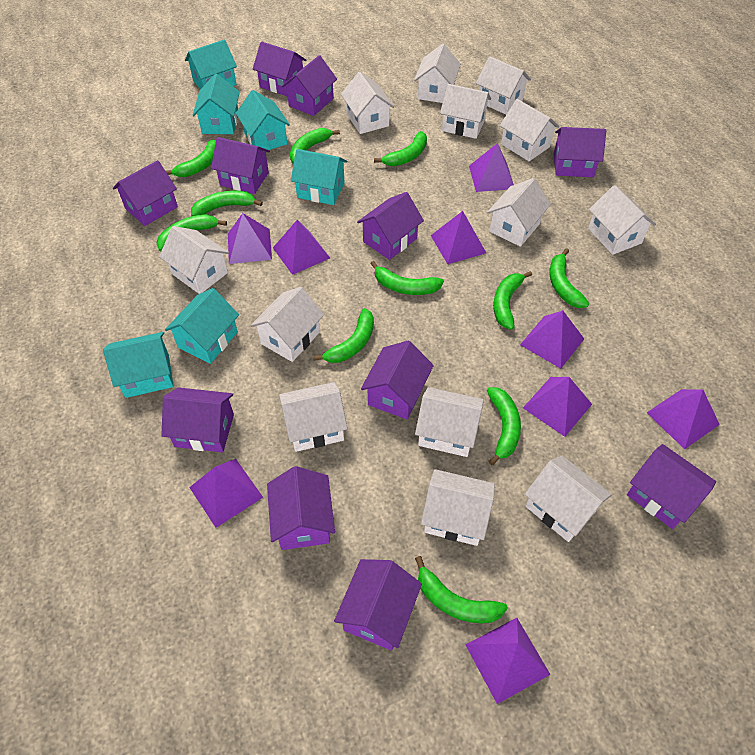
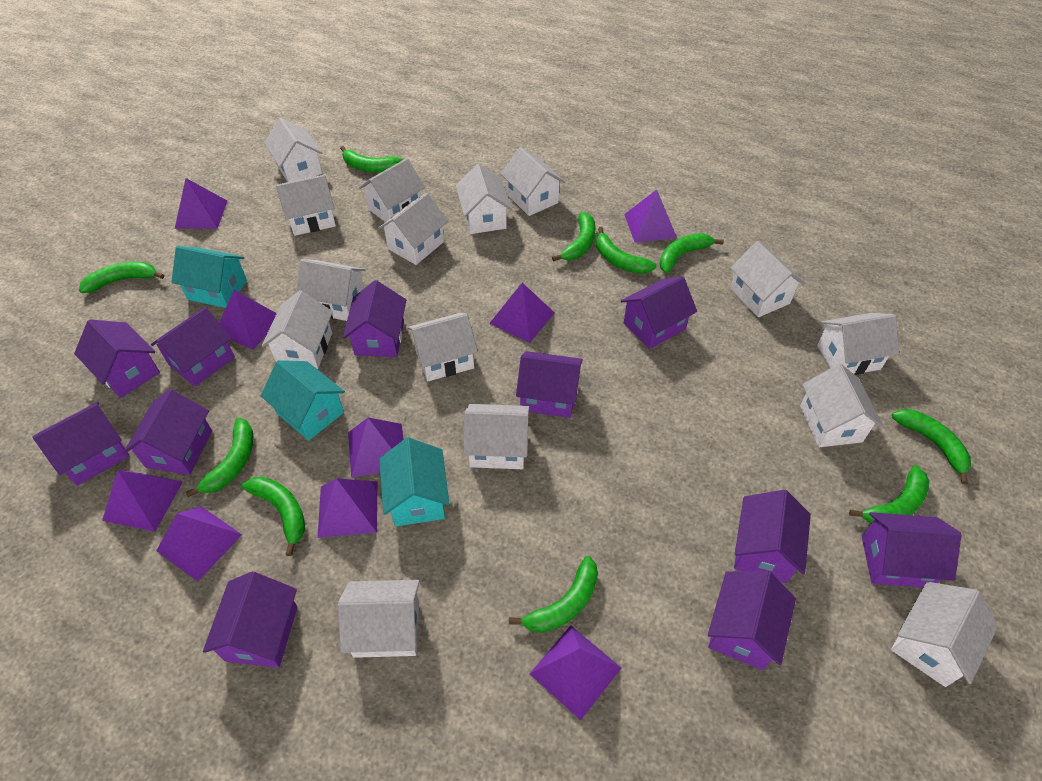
green banana: [157,214,227,252] [166,139,216,177] [191,191,263,216] [290,128,340,164] [313,308,374,363] [370,261,444,295] [374,131,427,166] [415,556,508,623] [487,387,521,465] [493,271,532,330] [549,248,589,308] = 11 -> [79,262,164,293] [186,418,254,497] [242,477,305,556] [340,146,403,172] [509,556,598,633] [552,212,596,262] [596,227,656,274] [659,233,724,273] [849,466,929,524] [891,409,971,484] = 10
turquoise house: [103,332,173,398] [165,288,239,364] [185,40,237,89] [192,74,240,134] [236,90,290,150] [291,149,347,205] = 6 -> [171,246,247,308] [261,360,345,441] [379,437,450,526] = 3
white house: [159,226,229,294] [250,287,324,362] [279,382,348,452] [341,72,394,134] [414,44,461,103] [415,387,484,457] [421,469,495,546] [440,84,491,139] [476,56,531,115] [487,178,551,247] [500,99,559,161] [525,456,612,542] [588,185,656,255] = 13 -> [262,290,333,369] [264,118,322,182] [276,175,336,236] [296,259,365,321] [338,580,420,658] [359,158,425,222] [378,193,448,265] [408,313,478,381] [456,164,512,234] [464,404,529,469] [501,147,565,216] [730,241,805,317] [800,364,883,447] [817,313,899,375] [891,582,998,687] = 15

